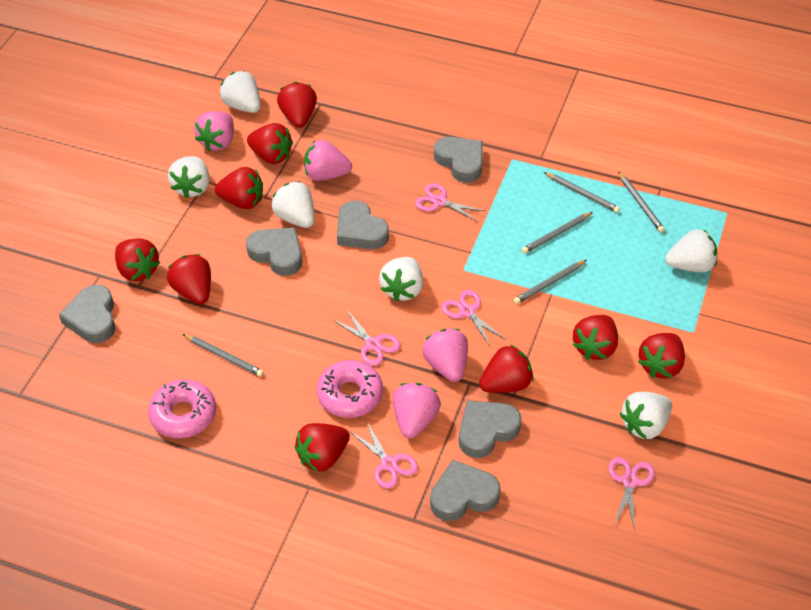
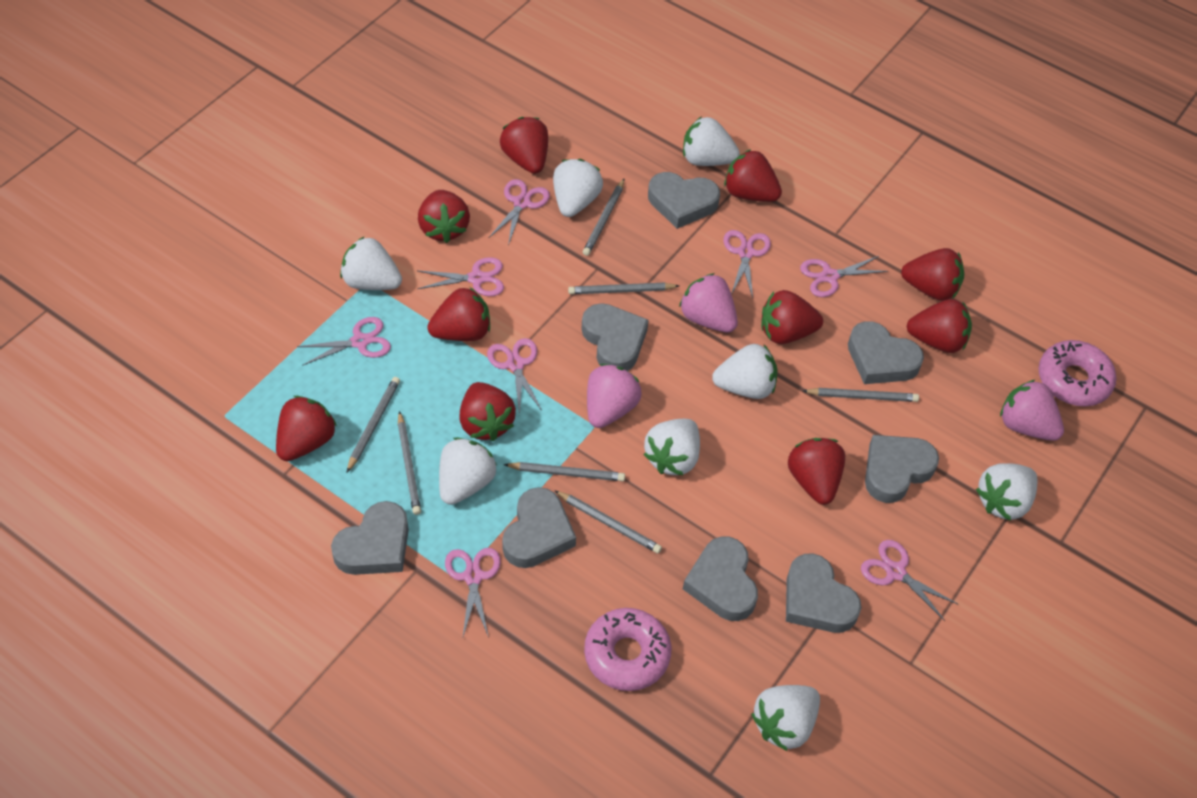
grey heart: [59,285,116,343] [246,228,302,276] [337,200,389,249] [430,460,501,521] [434,137,483,183] [459,401,521,458] = 6 -> [331,501,409,575] [502,487,576,568] [581,303,649,371] [648,172,720,229] [683,536,758,621] [786,554,861,633] [848,321,924,384] [865,435,939,503] = 8
grey pencil: [183,334,264,377] [514,260,587,304] [522,212,593,253] [544,172,620,213] [618,172,665,232] = 5 -> [347,377,400,472] [398,411,421,515] [504,462,625,481] [554,490,662,553] [568,283,679,294] [583,179,624,256] [803,388,919,402] = 7
pink scissors: [332,309,400,366] [350,421,418,489] [415,183,485,222] [442,290,506,348] [609,457,655,531] = 5 -> [297,317,391,366] [417,257,504,296] [445,548,501,638] [487,338,542,415] [489,179,550,245] [723,230,771,298] [800,256,888,297] [861,540,959,621] = 8
pink strawberry: [194,111,234,151] [304,140,352,181] [393,383,441,438] [422,329,468,382] = 4 -> [587,364,642,428] [679,273,738,333] [1000,380,1064,441] = 3
red strawberry: [115,238,160,281] [167,254,211,304] [215,167,263,209] [247,123,293,164] [277,82,317,128] [295,423,350,472] [479,345,533,393] [573,315,618,360] [638,333,685,378] = 9 -> [276,396,337,461] [418,190,470,243] [427,287,490,341] [459,382,516,441] [500,117,548,174] [724,149,782,202] [761,290,823,344] [788,438,845,505] [901,248,964,301] [907,299,972,353] = 10
white strawberry: [168,156,210,199] [220,71,261,113] [272,181,315,228] [379,257,423,302] [620,392,672,440] [665,229,717,273] = 6 -> [340,236,402,290] [439,437,497,505] [553,159,603,217] [643,419,700,475] [683,116,740,166] [712,344,778,399] [751,685,820,751] [976,463,1038,521] = 8

